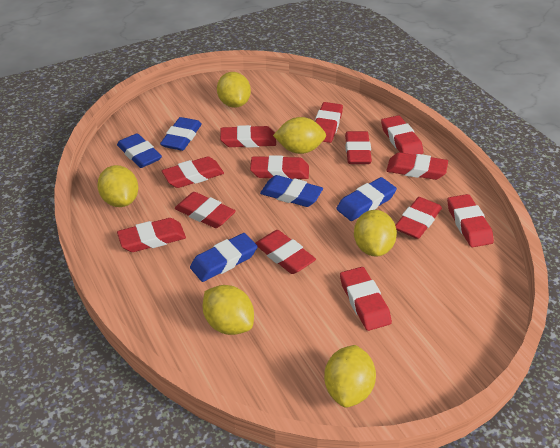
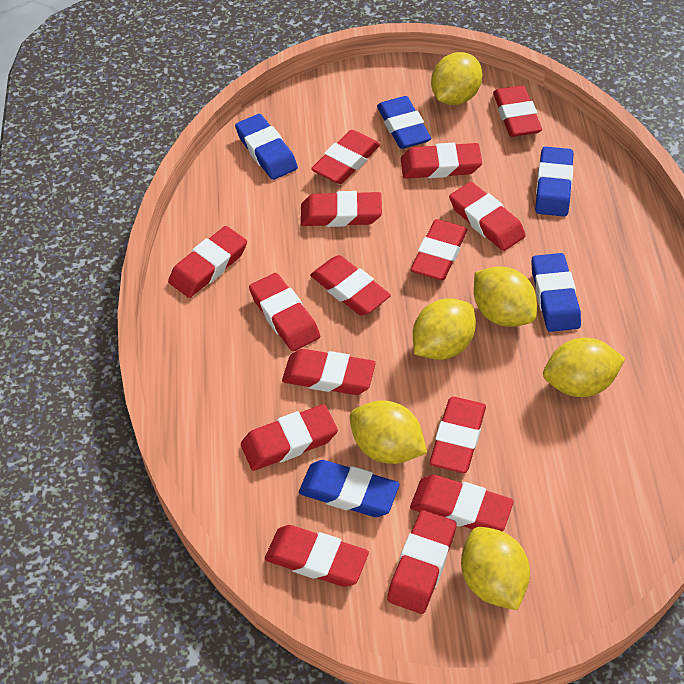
red eraser: [117,218,186,252] [162,156,224,188] [175,192,236,228] [220,125,276,148] [250,155,309,179] [255,230,316,274] [315,102,343,143] [340,267,392,331] [345,131,372,164] [381,115,424,155] [386,152,448,180] [395,197,442,239] [447,194,494,247] = 13 -> [168,226,247,298] [241,404,338,471] [249,273,320,352] [265,525,369,587] [282,349,376,395] [301,191,382,227] [310,255,391,316] [311,130,380,184] [387,510,456,614] [401,143,482,179] [410,475,514,531] [411,219,468,280] [430,397,486,473] [449,182,526,251] [493,85,542,137] = 15

